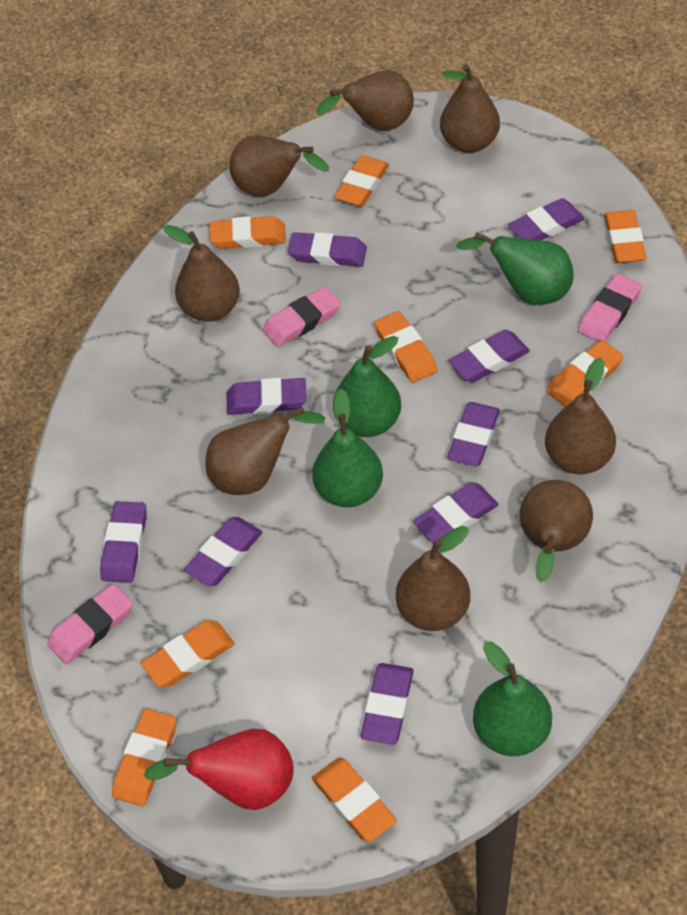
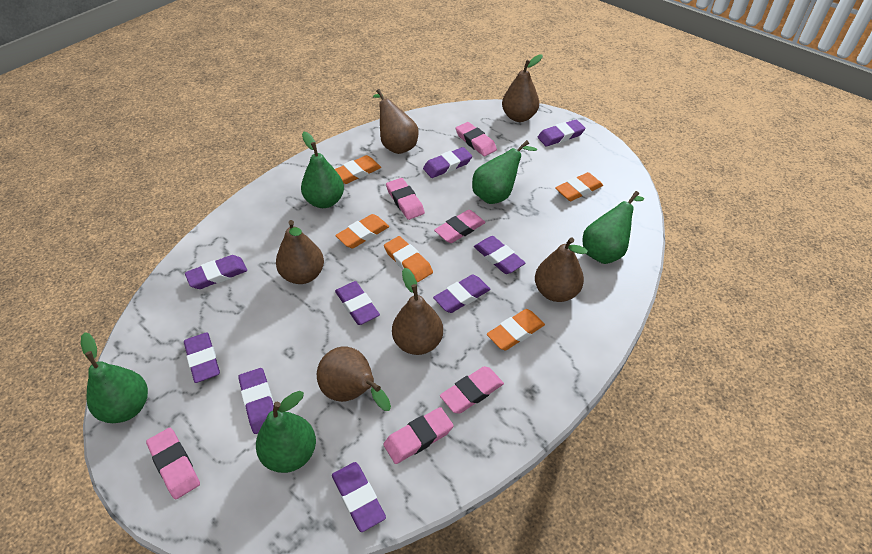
brown pear: [163,225,240,322] [205,406,325,495] [229,136,329,197] [316,70,414,131] [396,526,470,631] [440,64,500,153] [520,480,593,582] [545,358,616,474] = 8 -> [276,220,324,284] [317,346,391,411] [373,89,419,154] [392,268,443,355] [502,54,543,122] [535,238,588,302] = 6
green pear: [312,389,383,507] [333,336,401,437] [456,232,574,305] [473,642,552,756] = 4 -> [81,332,148,423] [256,391,316,473] [301,132,344,208] [472,140,537,204] [583,191,644,264] = 5
orange eraser: [112,709,176,806] [141,620,235,687] [210,216,286,249] [312,758,397,842] [334,155,389,207] [374,311,437,383] [546,340,624,407] [604,210,647,263] = 8 -> [335,155,381,184] [335,214,389,248] [384,236,433,282] [487,309,545,350] [555,172,603,201] = 5
pink eraser: [47,584,133,664] [263,287,341,347] [578,274,642,342] = 3 -> [146,428,200,500] [383,407,454,464] [386,178,425,220] [434,210,486,243] [440,366,504,414] [456,122,497,156] = 6
red pear: [144,729,294,810] = 1 -> none = 0

